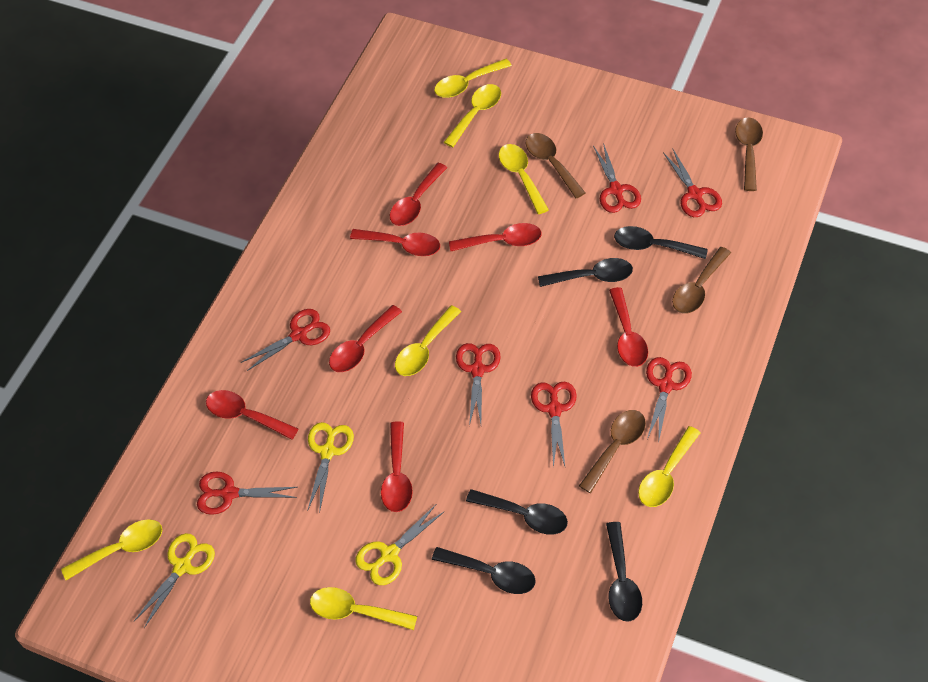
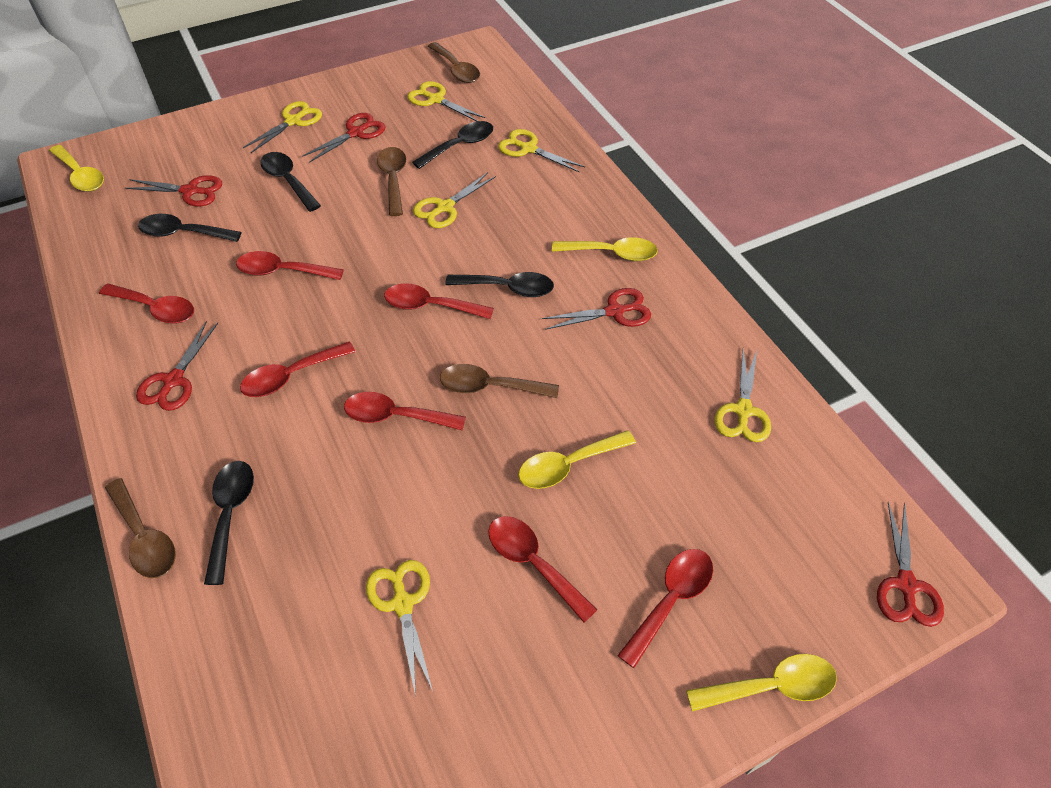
red scissors: [197,471,297,515] [241,309,330,371] [456,343,501,426] [531,382,577,467] [593,143,641,213] [646,357,692,439] [663,149,722,217] = 7 -> [125,175,222,206] [136,321,218,411] [302,113,386,163] [542,288,651,330] [877,502,944,627] = 5
yellow scissors: [134,533,215,628] [307,422,354,511] [355,505,445,585] = 3 -> [243,101,322,153] [366,560,433,697] [407,81,485,121] [413,172,496,228] [498,129,585,172] [715,349,771,442] = 6
yellow spoon: [61,519,162,580] [310,587,417,630] [395,305,461,376] [434,59,512,98] [444,84,501,147] [499,144,549,214] [638,426,700,507] = 7 -> [49,145,104,192] [518,430,636,489] [552,237,658,261] [686,654,837,711] = 4

